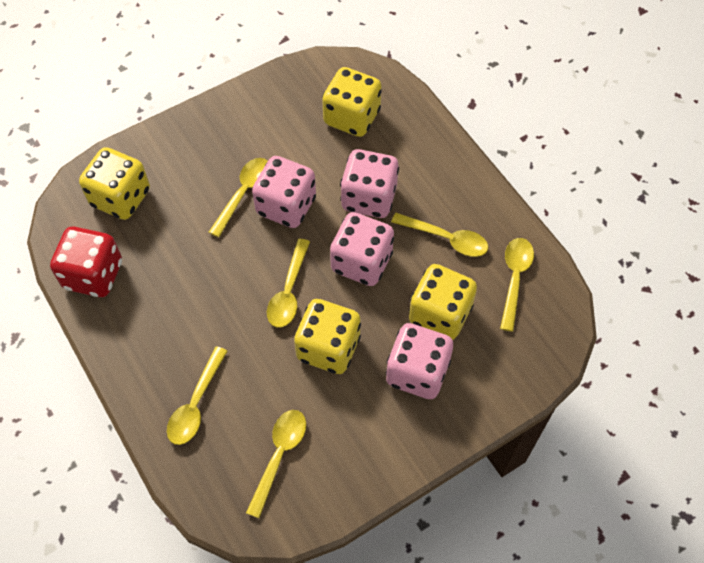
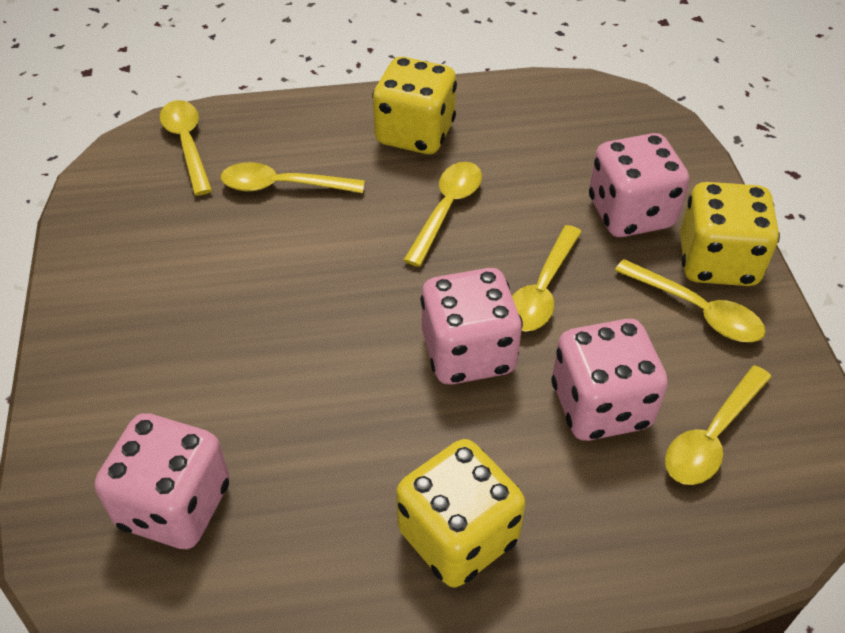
red dice: [50,226,122,297] = 1 -> none = 0
yellow dice: [79,147,150,220] [294,299,361,374] [322,67,382,137] [409,264,477,340] = 4 -> [372,57,457,154] [396,439,526,587] [680,182,780,286] = 3

